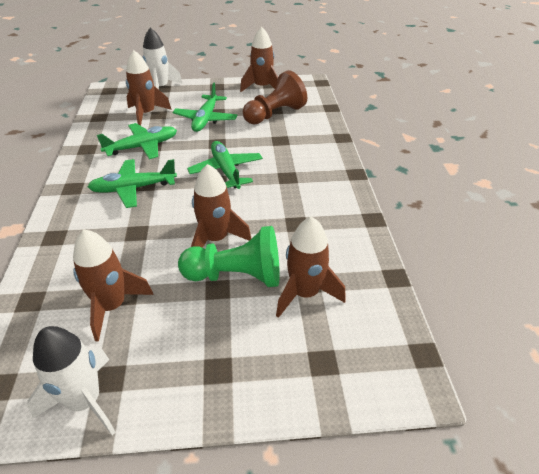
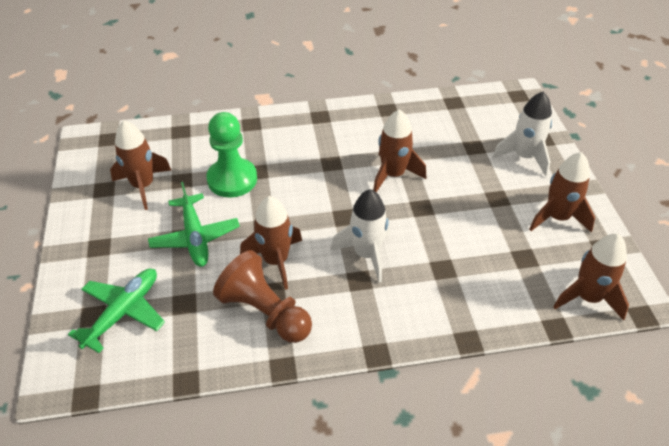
green plane: [88,159,177,208] [97,123,177,159] [173,82,238,132] [187,141,263,189] = 4 -> [68,269,165,353] [148,182,240,267] = 2

